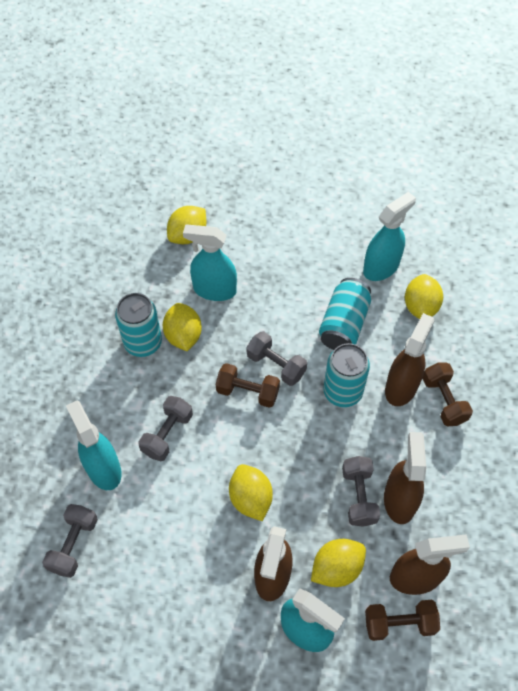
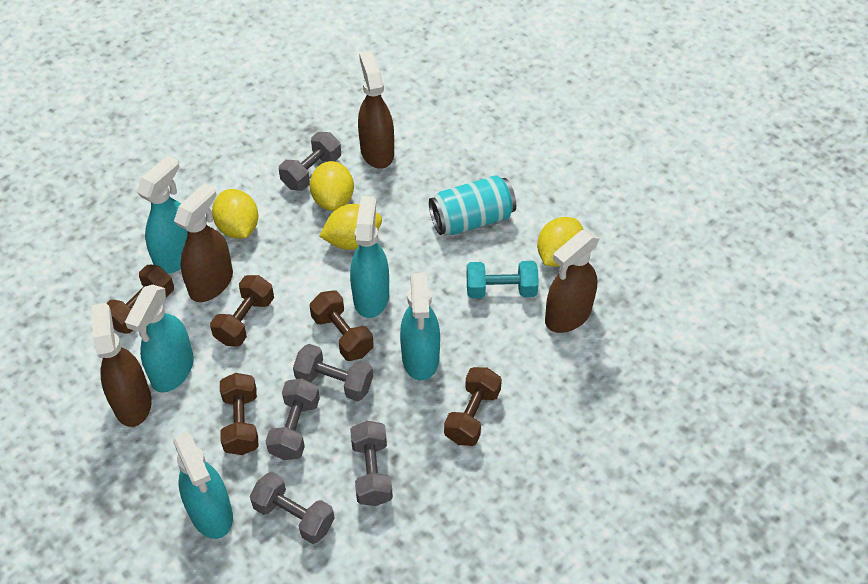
brown dumbbell: [216,363,280,408] [365,600,440,641] [422,363,473,426] = 3 -> [107,265,174,334] [210,275,274,347] [220,373,259,455] [310,290,374,361] [444,367,502,446] = 5
grey dumbbell: [42,504,98,578] [138,396,193,461] [246,331,307,386] [342,456,380,527] = 4 -> [250,472,335,544] [266,378,320,460] [279,132,341,191] [293,344,373,401] [350,421,393,506] = 5
turquoise can: [115,293,162,357] [319,278,371,350] [323,343,370,407] = 3 -> [429,175,516,235] = 1
turquoise dumbbell: none = 0 -> [467,261,539,298] = 1
turquoise spray bottle: [66,401,122,490] [183,225,237,301] [281,589,345,652] [363,192,416,281] = 4 -> [125,285,194,393] [137,155,188,274] [173,431,233,539] [350,196,389,318] [400,272,440,381] = 5
yellow lemon: [163,303,202,351] [167,206,206,244] [229,464,273,521] [311,539,366,587] [405,274,443,319] = 5 -> [212,189,258,239] [310,161,354,211] [319,204,382,250] [537,217,583,267] = 4

